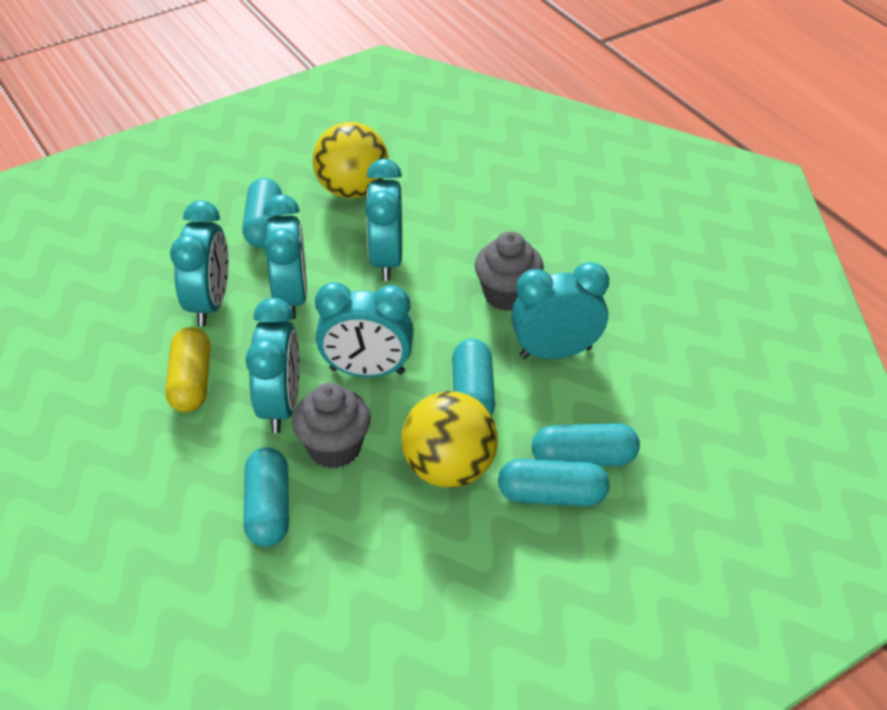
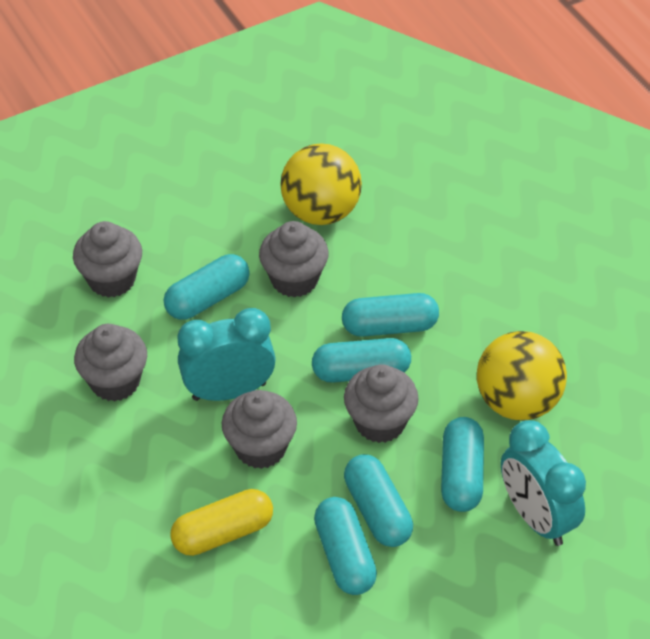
grey cupcake: [292,383,371,468] [475,231,544,311] = 2 -> [73,221,142,298] [74,324,147,402] [222,390,297,469] [259,221,329,298] [344,364,419,443] = 5
turquoise capsule: [242,178,282,247] [243,447,289,547] [452,339,495,416] [498,459,610,506] [532,423,640,467] = 5 -> [164,254,250,320] [312,338,411,383] [314,497,377,595] [342,293,439,337] [344,454,413,547] [441,417,484,512] = 6
turquoise clock: [170,200,228,326] [246,298,299,433] [263,194,307,320] [315,282,414,377] [365,159,402,281] [511,262,609,359] = 6 -> [177,308,276,401] [501,420,586,546] = 2

